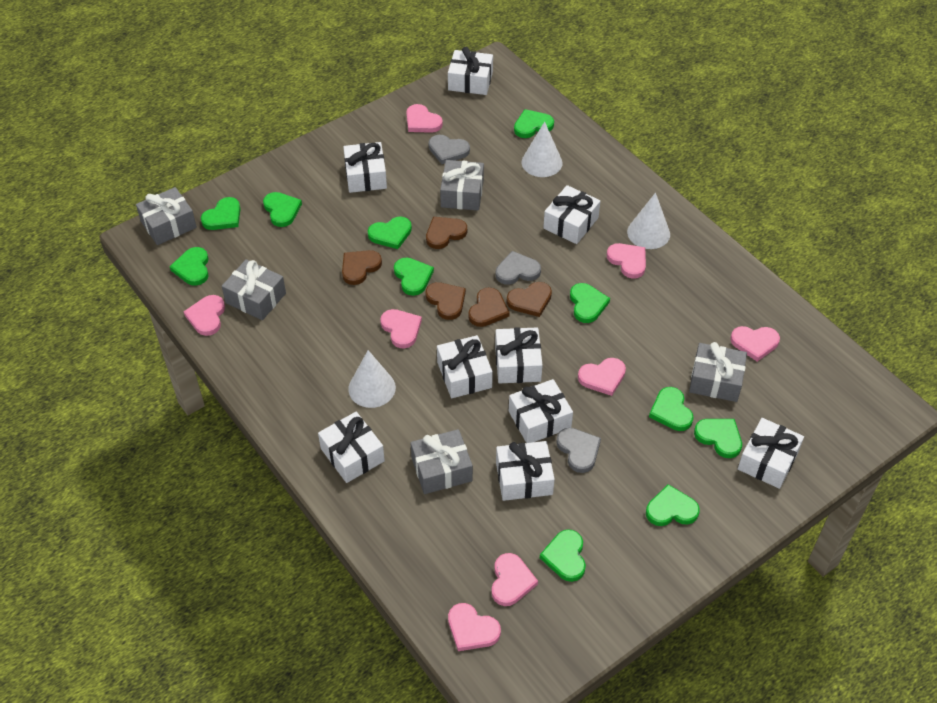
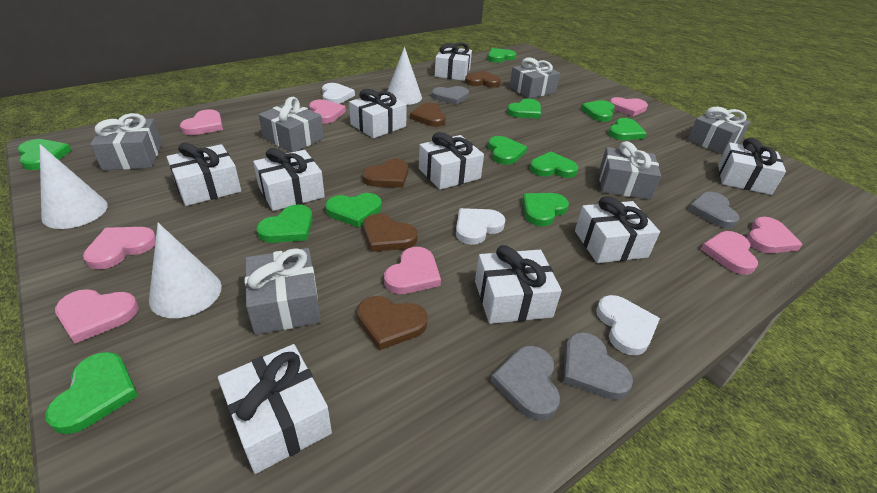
grey gift: [136,187,197,245] [222,259,286,320] [411,429,473,494] [440,160,484,211] [689,342,747,402] = 5 -> [90,113,162,171] [245,248,321,335] [258,97,324,152] [509,57,560,99] [599,141,661,200] [687,107,750,155] = 6
grey heart: [429,135,470,164] [496,251,541,285] [556,428,601,473] = 3 -> [432,86,469,105] [491,346,560,420] [563,332,633,400] [688,192,740,228] = 4
white heart: none = 0 -> [322,83,355,104] [456,208,506,245] [596,295,660,355] = 3

